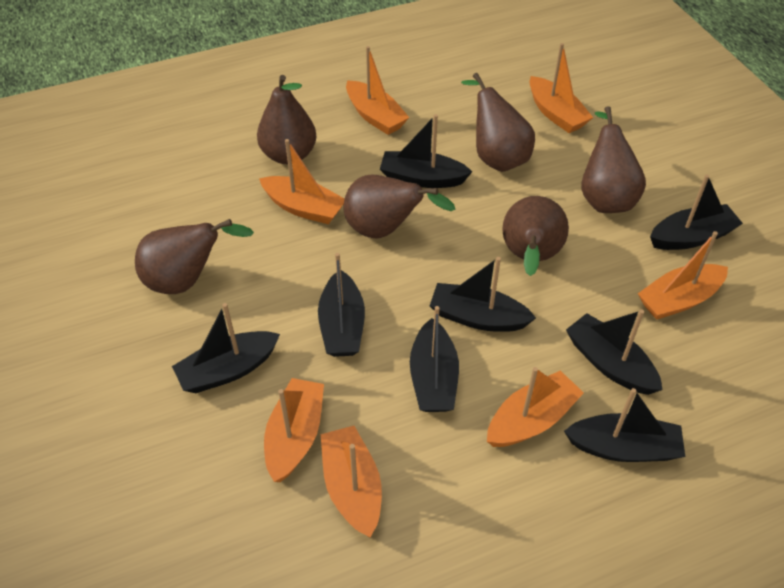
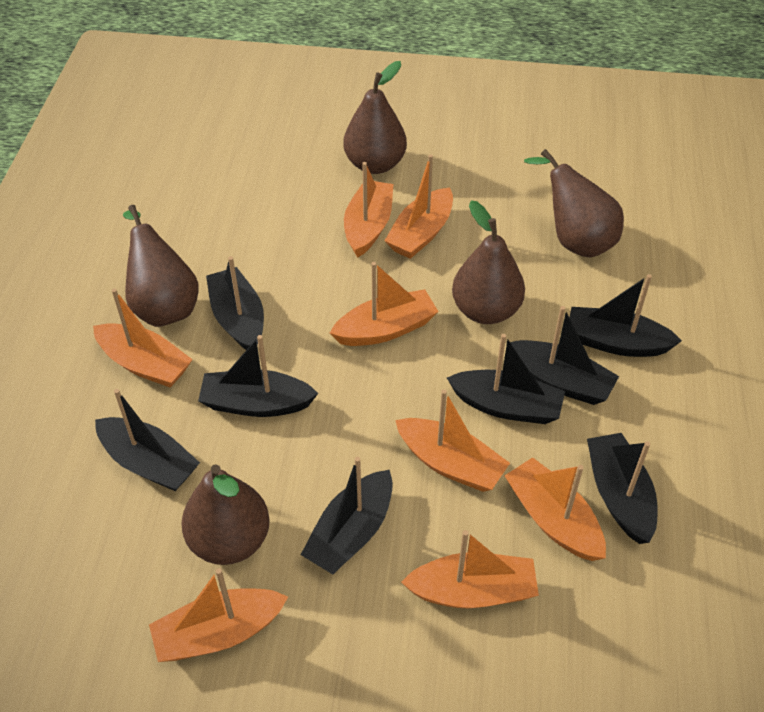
brown pear: [135,219,254,294] [257,75,317,164] [343,175,455,239] [461,73,535,172] [502,196,569,276] [581,106,646,213] = 6 -> [123,205,199,327] [181,464,270,565] [343,61,407,174] [452,200,525,324] [524,149,624,258] = 5
orange boat: [259,139,345,224] [264,378,324,482] [321,426,382,537] [346,46,409,135] [487,367,584,447] [529,43,593,133] [638,231,728,320] = 7 -> [93,288,193,387] [149,568,288,662] [330,262,439,346] [344,162,393,258] [385,155,453,259] [395,389,510,492] [401,530,539,608] [505,457,606,561] = 8

